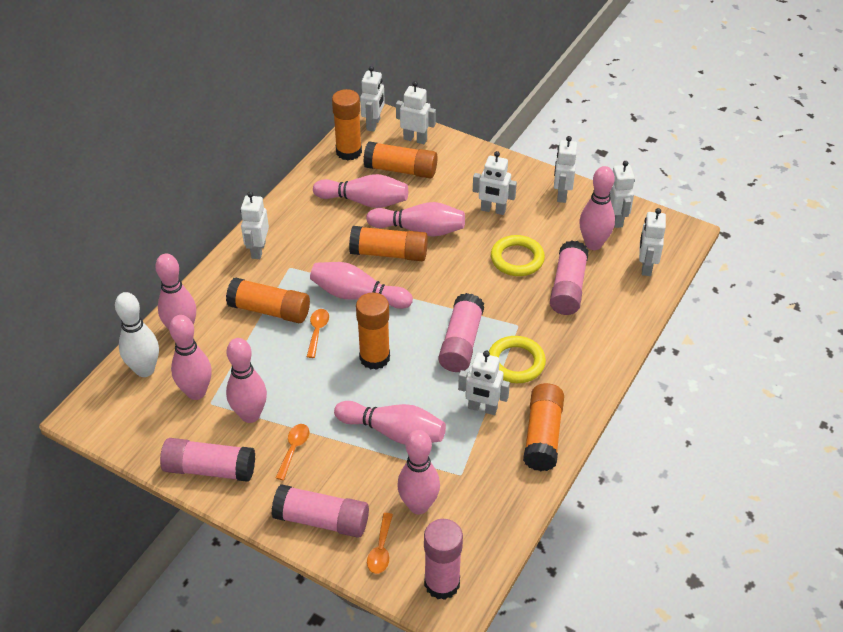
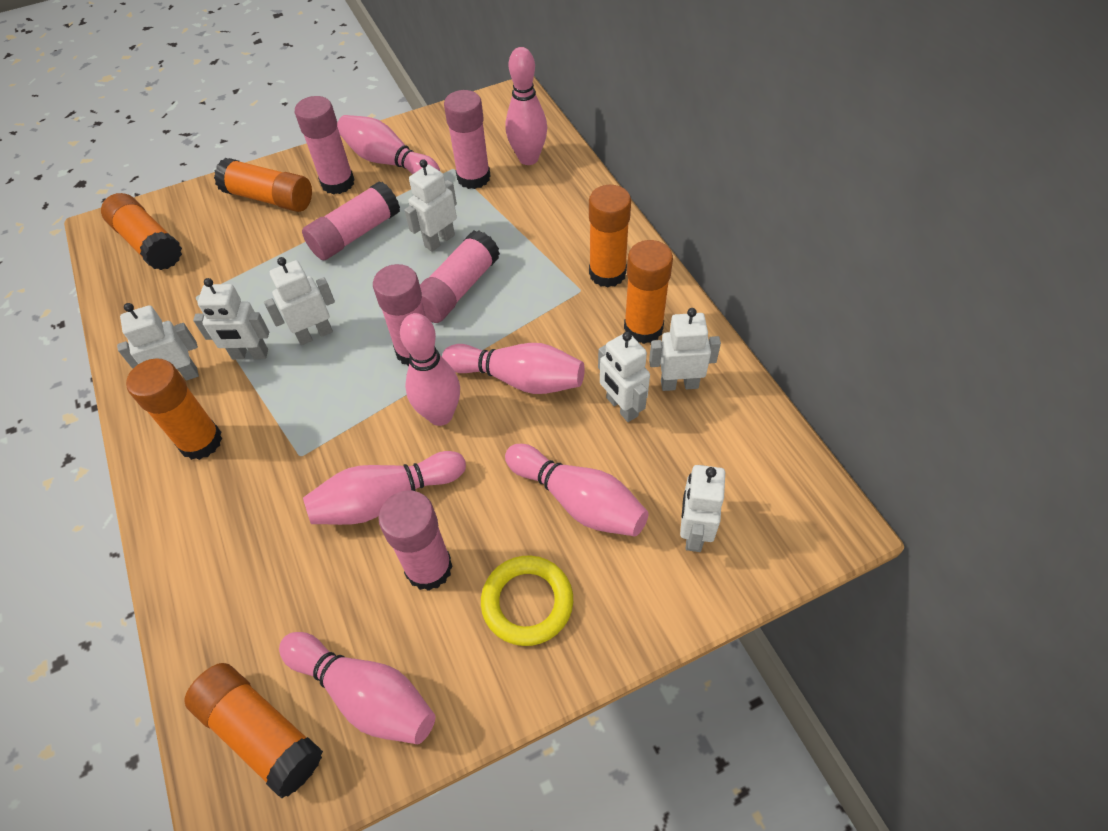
orange spoon: [276,424,309,480] [307,309,329,358] [367,513,393,574] = 3 -> none = 0
pink bowling pin: [155,254,196,330] [169,315,212,400] [226,338,267,423] [310,262,413,309] [313,174,408,208] [334,401,446,445] [366,202,465,237] [397,430,440,514] [579,166,615,250] = 9 -> [279,632,435,744] [303,451,466,525] [337,115,440,174] [400,313,460,426] [442,343,585,394] [505,47,547,165] [505,444,649,537] = 7
pink glue stick: [160,438,255,482] [271,484,369,538] [424,519,463,600] [439,293,484,372] [550,240,589,315] = 5 -> [295,96,355,195] [302,181,400,260] [373,264,426,367] [379,490,453,591] [420,230,500,323] [444,90,491,189] = 6
white bowling pin: [115,292,159,377] = 1 -> none = 0
white robot: [241,192,269,259] [360,66,385,132] [396,81,436,144] [458,351,510,415] [473,151,517,215] [554,136,577,203] [610,161,635,228] [639,208,666,276] = 8 -> [117,303,199,381] [193,278,269,360] [264,257,335,345] [404,159,457,252] [598,332,650,422] [649,308,721,391] [680,465,725,552] = 7
yellow ring: [489,336,546,383] [491,235,545,276] = 2 -> [481,555,573,646] = 1

